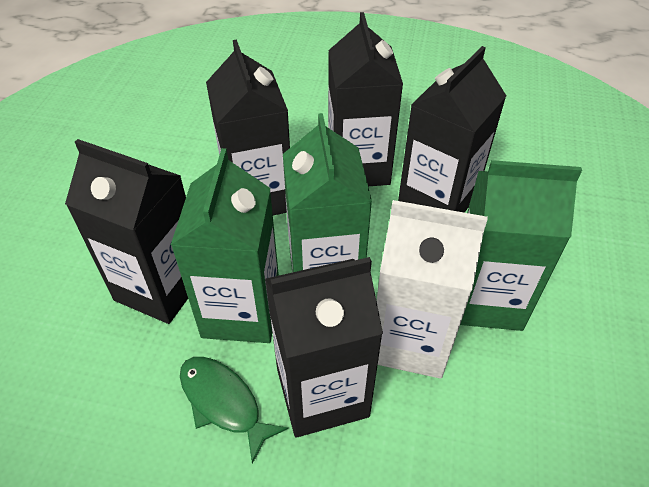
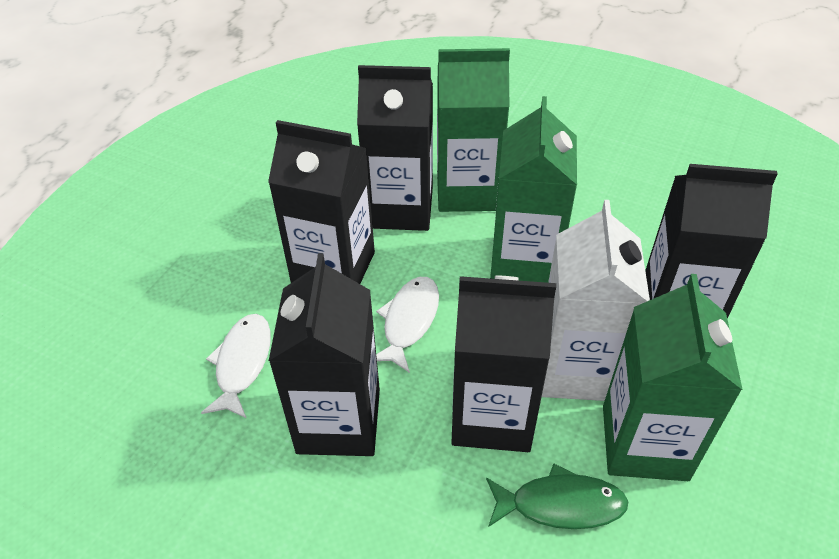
white fish: none = 0 -> [201,314,271,419] [376,277,439,373] = 2

